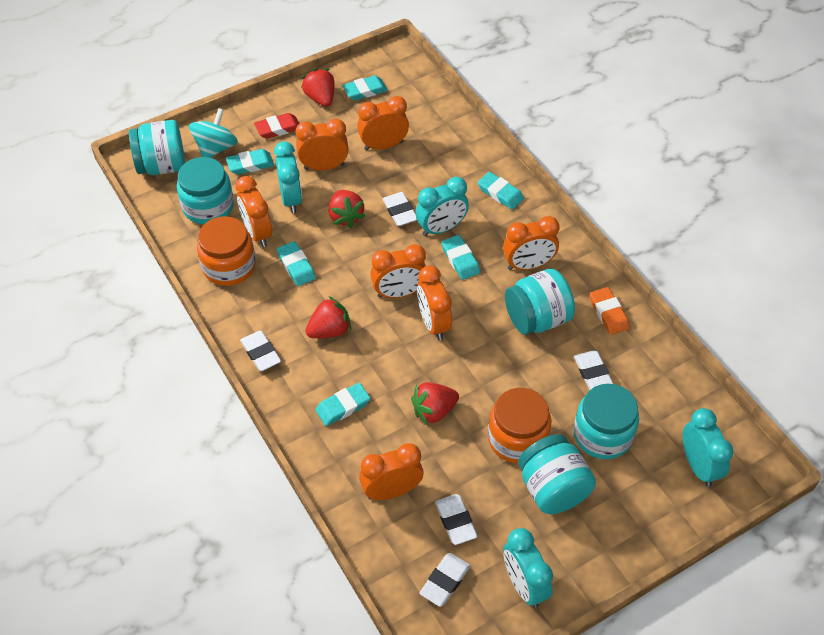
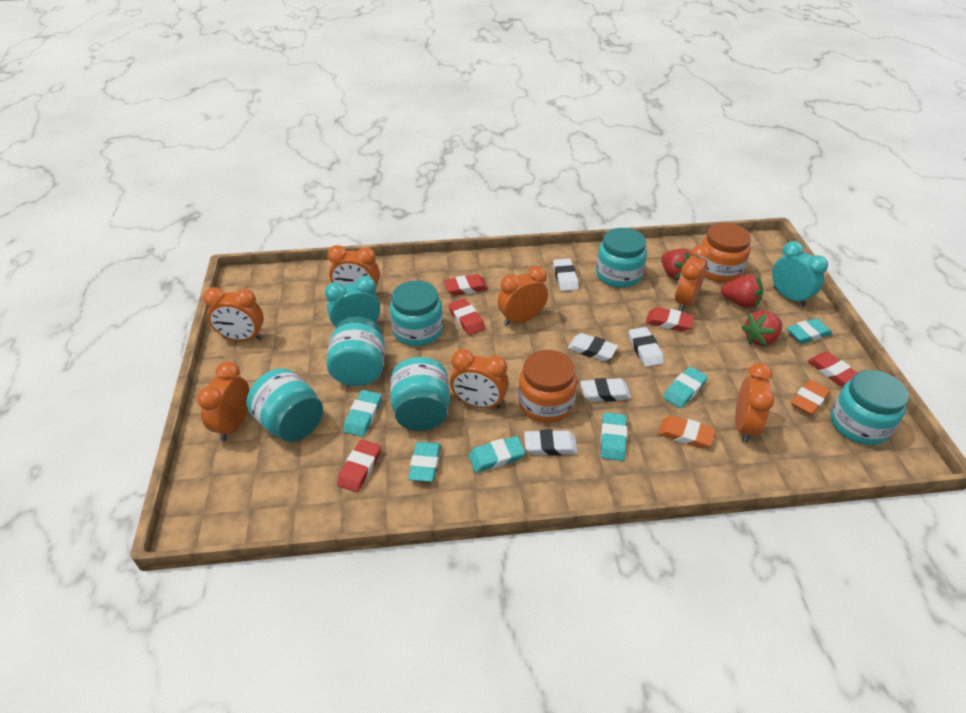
orange eraser: [590,287,629,335] = 1 -> [658,415,715,448] [791,380,830,415] = 2
red eraser: [254,113,299,139] = 1 -> [337,439,381,492] [444,274,488,296] [448,298,485,335] [646,307,694,332] [808,352,857,386] = 5
red strawberry: [301,68,335,107] [305,296,351,338] [329,190,365,228] [411,382,459,425] = 4 -> [661,248,697,280] [721,274,763,308] [741,310,783,346] = 3
turquoise clock: [274,141,302,213] [415,177,469,236] [503,528,553,608] [683,408,733,487] = 4 -> [325,276,380,327] [772,241,828,307] = 2
turquoise jar: [129,120,185,175] [177,157,234,224] [505,269,575,335] [518,434,596,514] [574,384,639,459] = 5 -> [246,368,323,442] [326,317,385,386] [390,280,443,346] [390,357,450,431] [596,228,647,288] [830,370,909,445] = 6
turquoise spinning top: [189,108,238,158] = 1 -> none = 0

